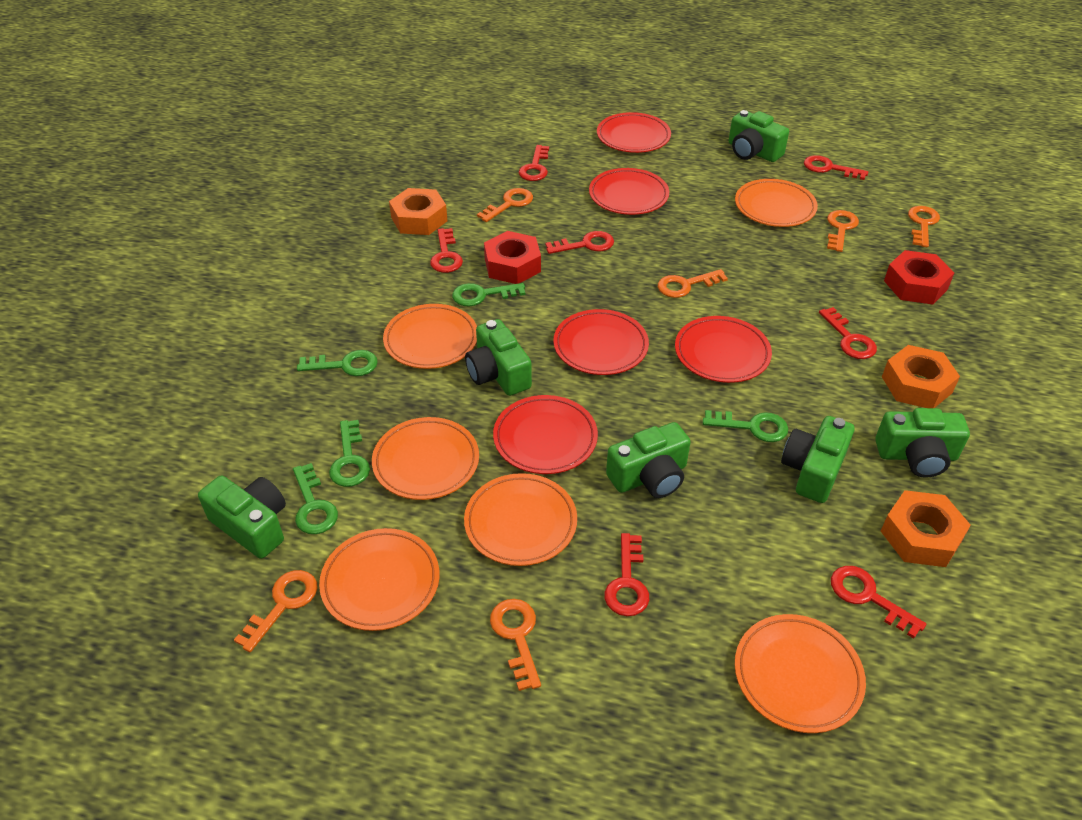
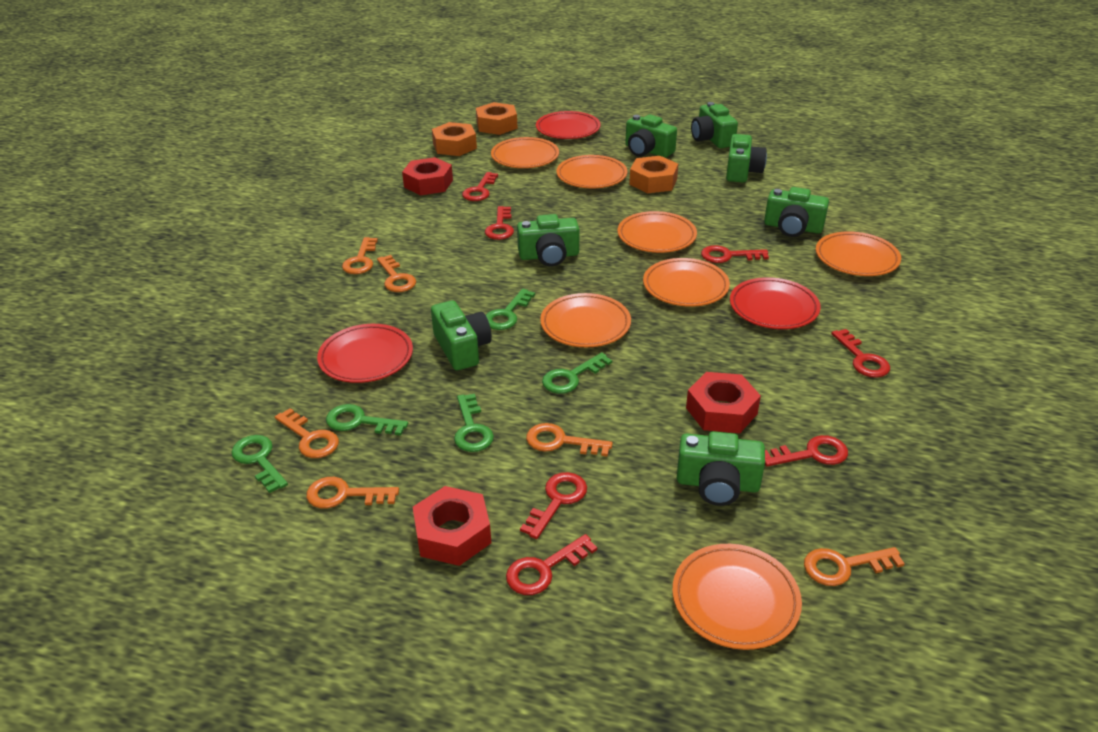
green camera: [198,476,286,559] [465,319,532,396] [606,422,691,498] [729,110,789,162] [781,416,855,503] [875,408,970,478] = 6 -> [431,300,492,370] [517,214,579,266] [625,114,677,158] [677,431,765,506] [691,102,738,148] [726,134,767,182] [764,187,829,237] = 7
orange plate: [319,528,440,631] [372,417,479,500] [383,304,477,369] [464,473,577,566] [735,179,818,227] [735,614,866,733] = 6 -> [491,137,559,168] [540,293,631,347] [556,155,628,188] [618,211,697,253] [643,258,730,307] [672,544,802,650] [816,231,901,276] = 7
red nut: [484,231,541,284] [884,250,954,304] = 2 -> [402,157,453,196] [413,486,491,566] [686,372,761,433] = 3
red plate: [493,395,598,474] [553,309,649,375] [589,168,669,215] [597,112,671,153] [675,316,772,383] = 5 -> [317,324,413,383] [536,111,601,139] [730,277,821,329] = 3

